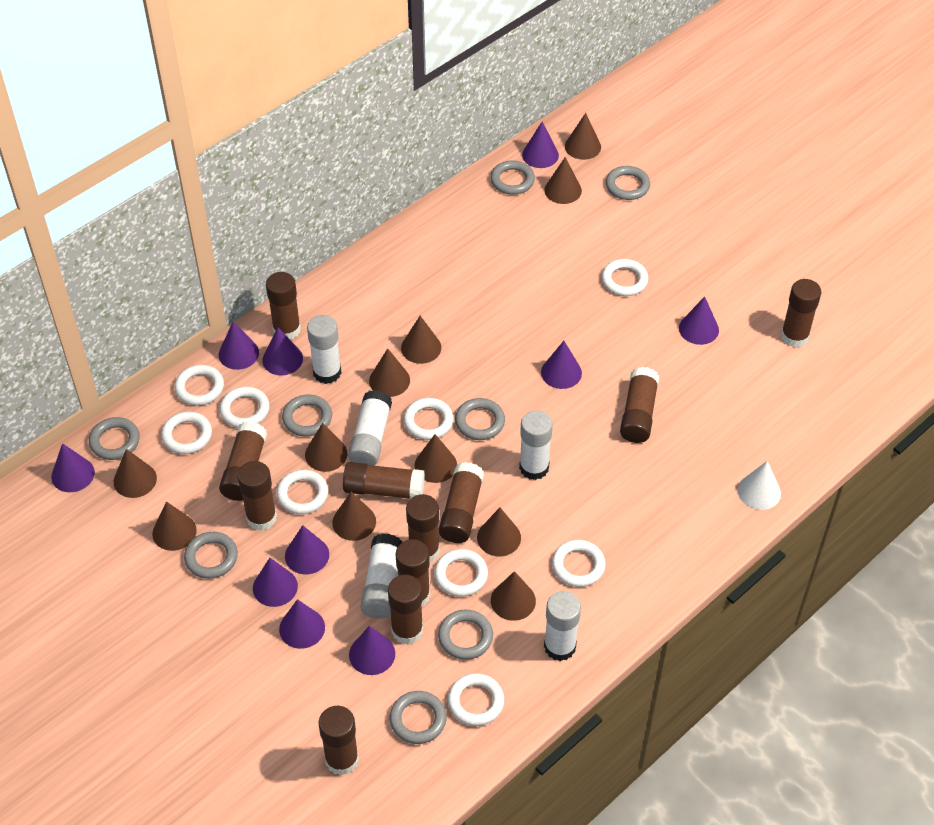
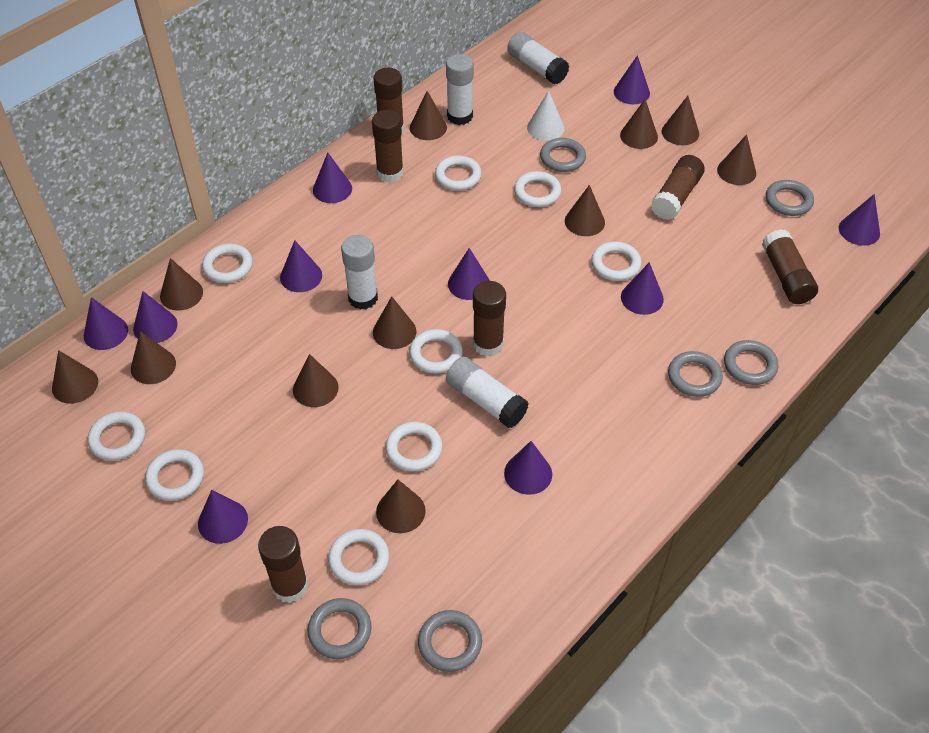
brown glue stick: [219,421,267,501] [237,461,277,531] [266,272,301,339] [319,706,359,775] [343,462,425,499] [388,575,423,644] [396,539,430,606] [406,494,440,562] [439,462,484,543] [620,367,659,443] [781,279,821,347] = 11 -> [258,526,308,603] [372,110,404,183] [373,68,404,135] [473,281,506,357] [651,155,705,220] [762,229,818,304] = 6
grey ring: [89,417,140,460] [184,532,238,579] [282,394,332,437] [390,691,447,744] [438,610,493,660] [455,398,505,440] [490,161,535,195] [606,166,650,200] = 8 -> [308,598,372,659] [418,610,482,672] [540,138,586,172] [668,351,723,397] [724,340,778,385] [766,180,814,216] = 6
white glue stick: [307,315,342,384] [348,390,392,466] [361,533,402,619] [519,410,553,480] [544,591,581,661] = 5 -> [341,235,378,310] [446,54,474,125] [446,357,529,428] [507,32,569,84] = 4

